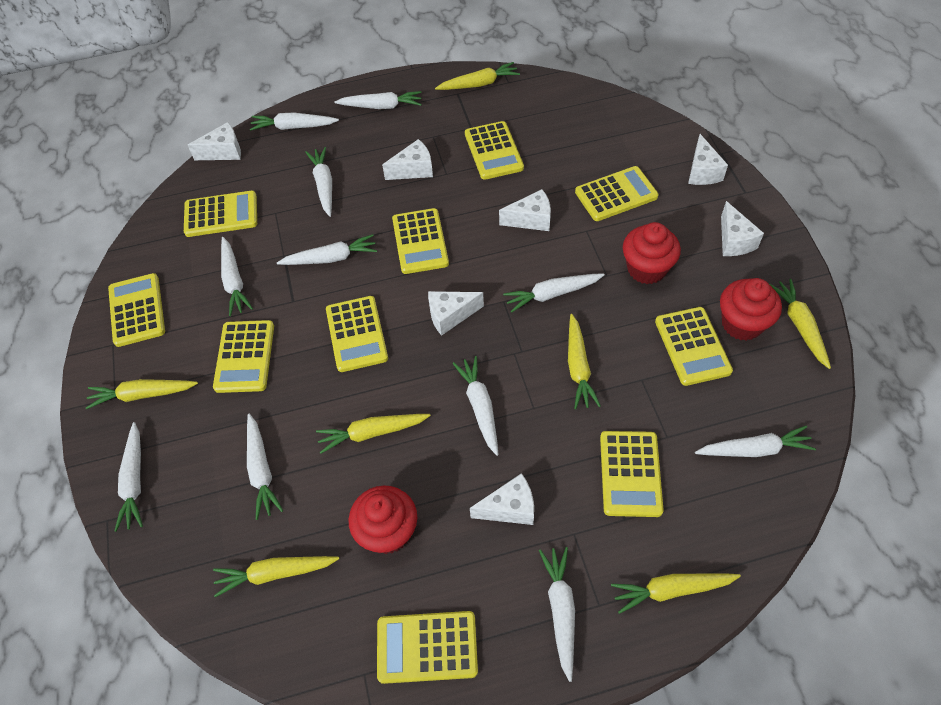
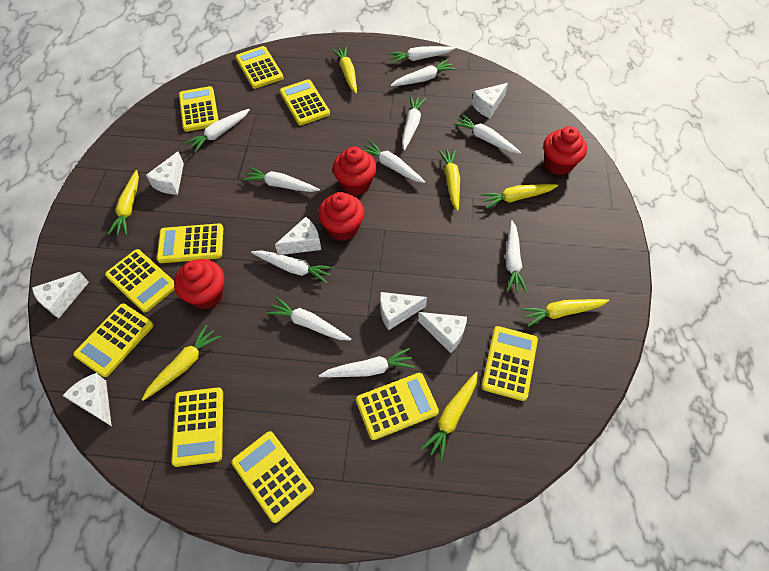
red cupcake: [348,486,417,554] [623,222,681,284] [720,278,782,341] = 3 -> [174,259,225,309] [318,192,365,241] [333,147,377,195] [543,126,587,175] = 4

